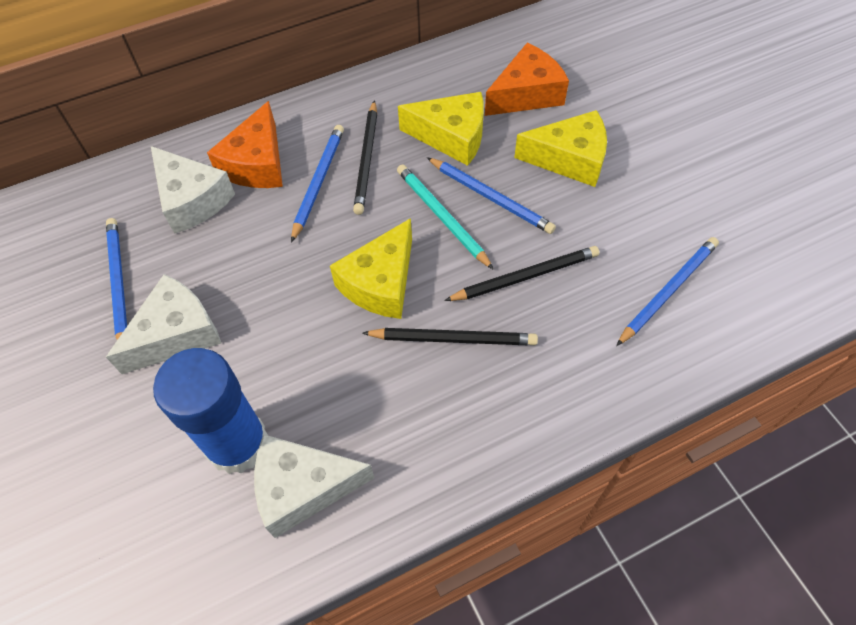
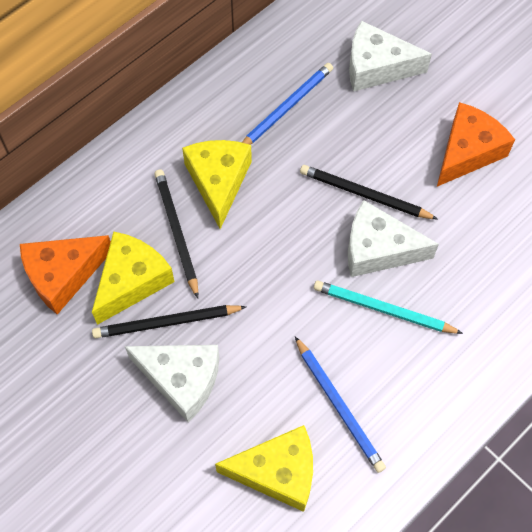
blue glue stick: [153,348,268,474] = 1 -> none = 0
blue pencil: [106,218,127,340] [291,125,344,243] [427,157,556,234] [616,237,719,346] = 4 -> [242,63,333,145] [295,336,386,473] = 2

